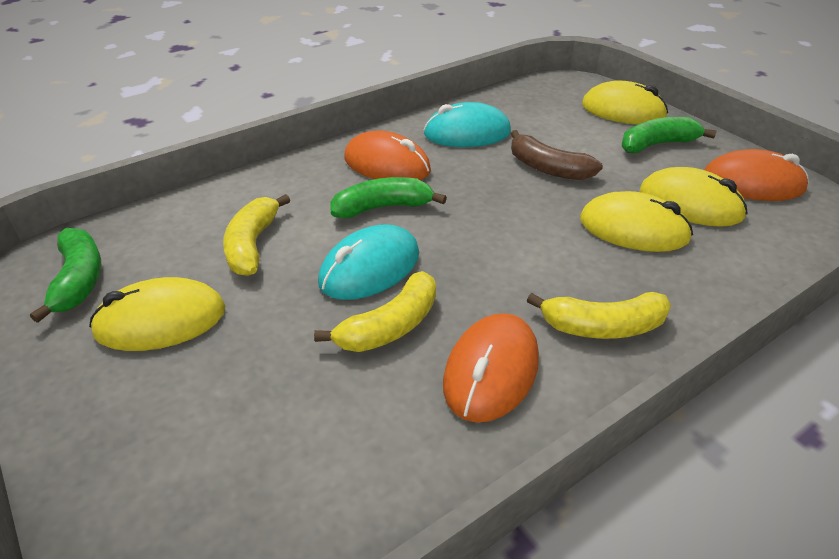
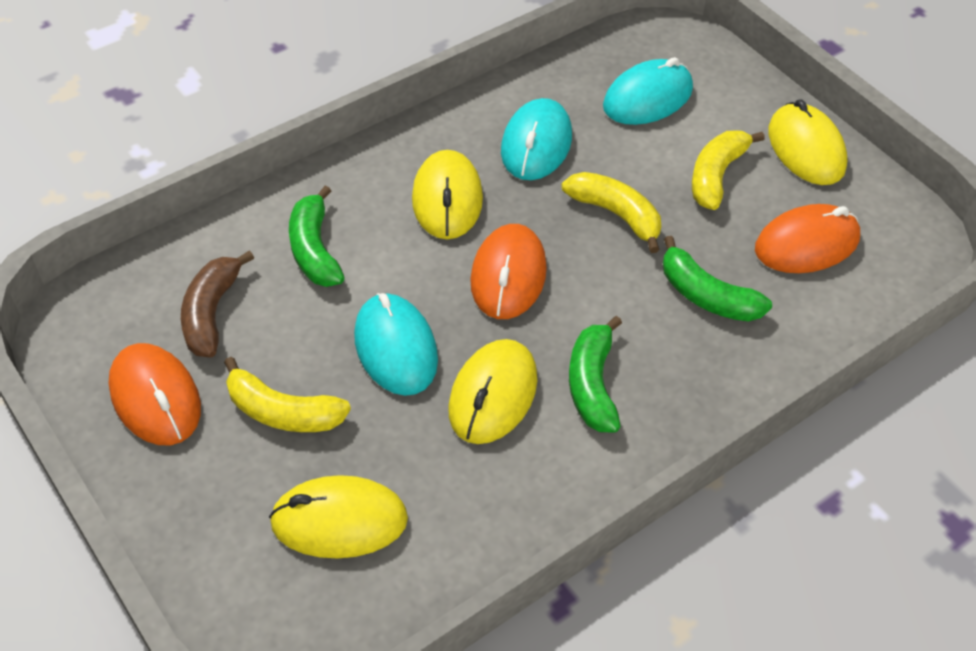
turquoise mouse: [318,224,419,300] [423,102,511,147] = 2 -> [354,293,438,396] [501,98,572,180] [603,57,693,125] = 3

